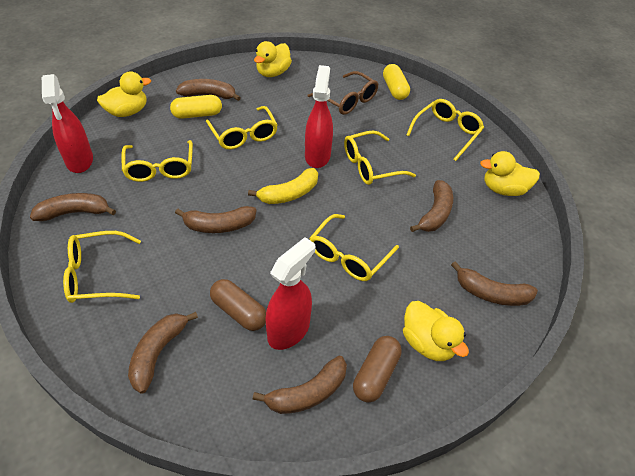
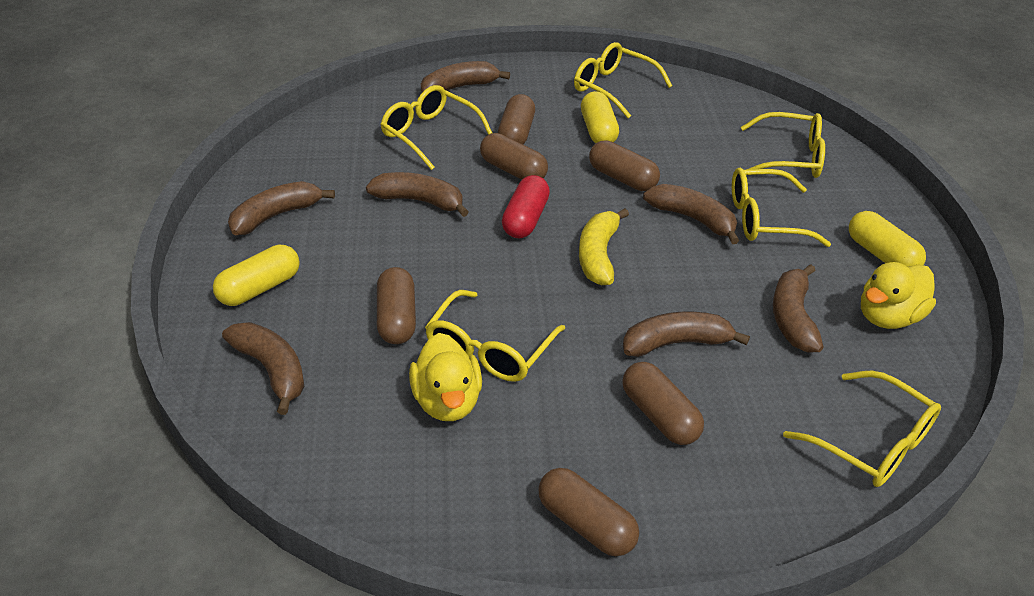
brown capsule: [210,279,266,331] [353,336,402,403] = 2 -> [377,267,416,344] [480,133,548,180] [498,94,535,145] [538,468,639,556] [589,140,660,191] [622,362,704,445] = 6
brown glasses: [308,71,378,115] = 1 -> none = 0
red capsule: none = 0 -> [502,175,550,238] = 1
red spray bottle: [42,74,93,173] [265,237,315,350] [305,65,333,168] = 3 -> none = 0
yellow capsule: [170,95,222,119] [383,64,410,100] = 2 -> [213,245,300,306] [581,91,619,143] [849,211,926,267] = 3
yellow duck: [97,72,151,117] [254,41,292,77] [403,301,469,361] [480,151,540,196] = 4 -> [409,333,482,421] [861,262,936,329] = 2

